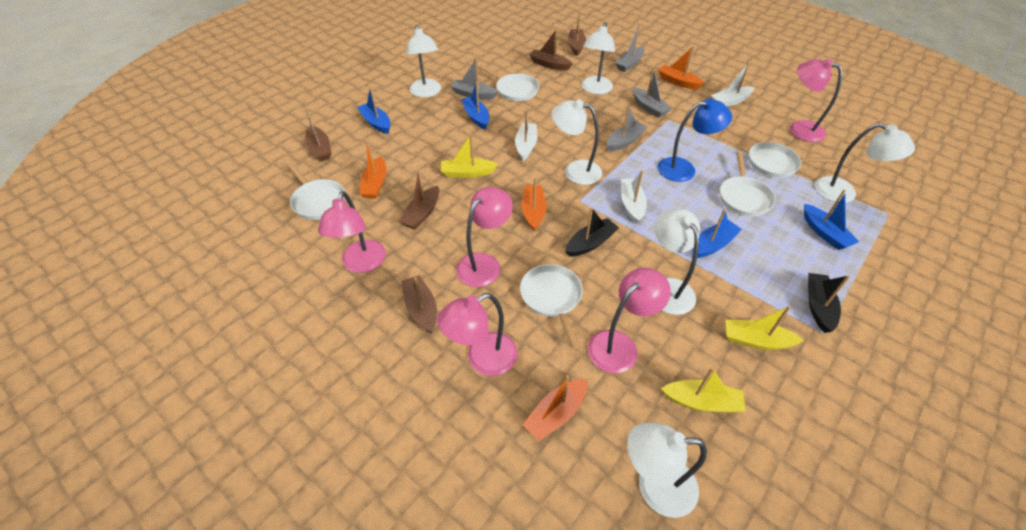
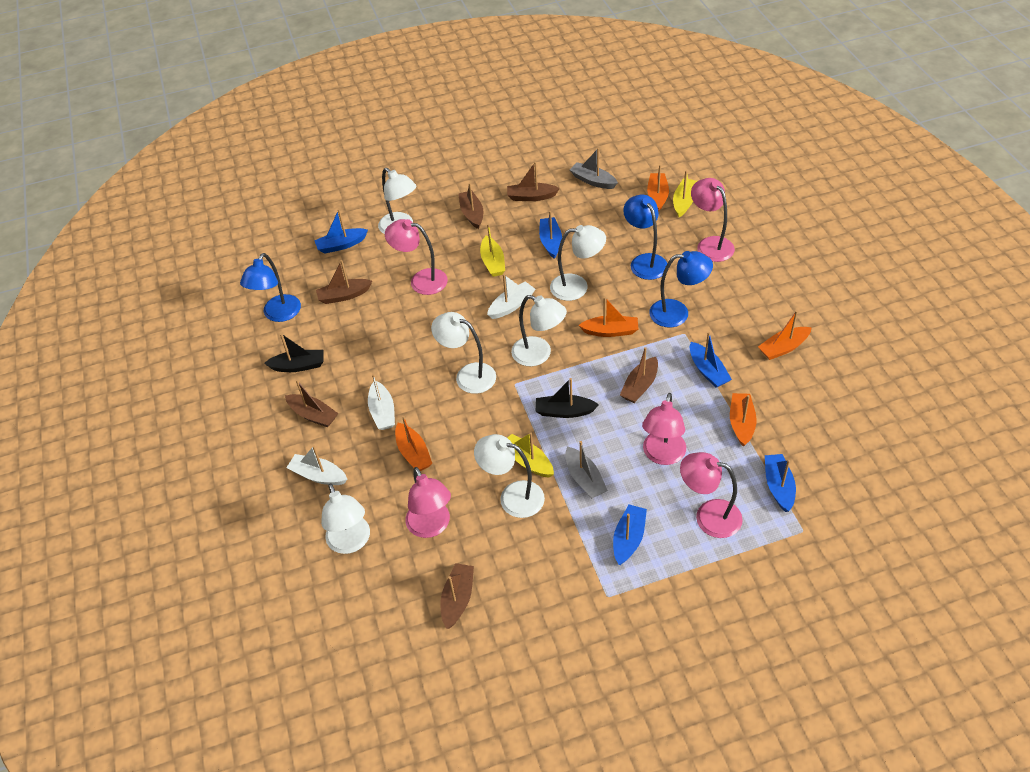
blue boat: [357,87,391,134] [461,82,489,130] [693,209,742,258] [804,190,859,250] = 4 -> [314,209,368,254] [539,211,562,259] [613,505,647,565] [690,332,732,388] [765,454,796,512] = 5
blue lamp: [658,98,732,182] = 1 -> [240,253,301,322] [623,194,667,280] [649,251,713,327] = 3
brown boat: [305,107,331,161] [398,171,439,230] [401,275,437,333] [529,29,573,71] [568,12,586,56] = 5 -> [285,380,338,427] [316,260,372,304] [440,563,474,629] [458,183,483,229] [507,162,560,201] [620,347,658,403] = 6
grey boat: [450,58,498,100] [607,105,647,152] [615,25,644,72] [633,67,672,118] = 4 -> [565,441,608,498] [570,148,618,189] = 2
orange boat: [359,141,386,199] [521,177,546,231] [523,375,587,441] [658,46,704,90] = 4 -> [395,416,432,471] [579,297,638,337] [647,165,669,212] [730,393,757,447] [758,310,812,360] = 5
white pan: [287,162,345,220] [478,65,539,101] [520,264,583,349] [720,151,776,216] [749,142,838,178] = 5 -> none = 0

